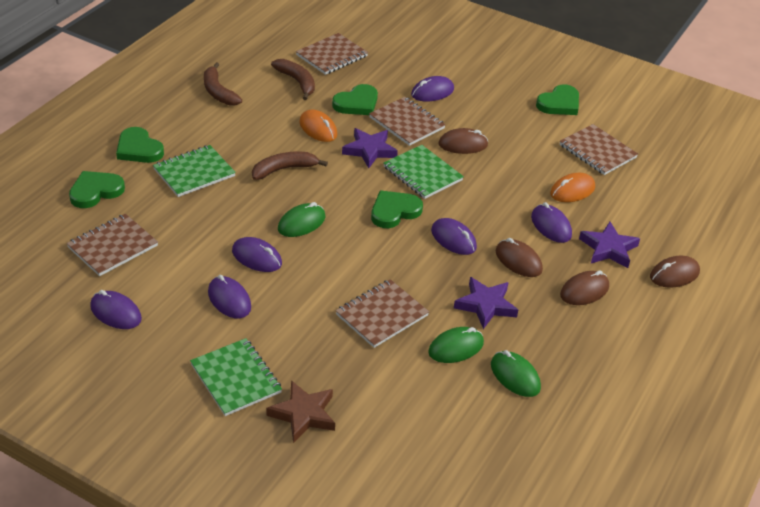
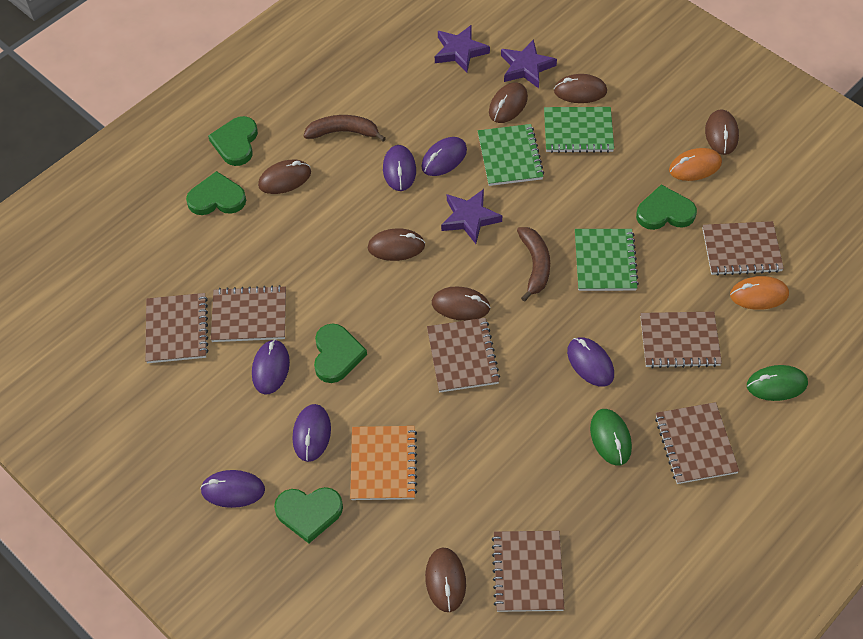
brown banana: [204,62,242,105] [252,152,328,180] [271,59,315,100] = 3 -> [303,115,386,141] [517,227,550,302] = 2
brown mouse: [439,128,488,154] [496,238,543,277] [560,270,609,305] [650,256,700,288] = 4 -> [258,160,311,194] [368,229,425,261] [425,548,466,612] [432,286,491,321] [489,82,528,123] [554,74,607,103] [705,109,739,155] = 7
brown notebook: [67,214,158,276] [296,33,368,75] [336,279,429,348] [369,97,446,146] [560,124,638,175] = 5 -> [145,293,209,363] [210,285,286,342] [427,318,500,393] [492,531,564,612] [640,312,722,368] [655,402,739,484] [702,221,784,276] = 7
brown star: [266,380,335,443] = 1 -> none = 0
green mouse: [278,202,325,237] [428,327,484,363] [491,350,541,397] = 3 -> [590,409,632,466] [747,365,808,401] = 2
orange notebook: none = 0 -> [350,426,417,500] = 1

